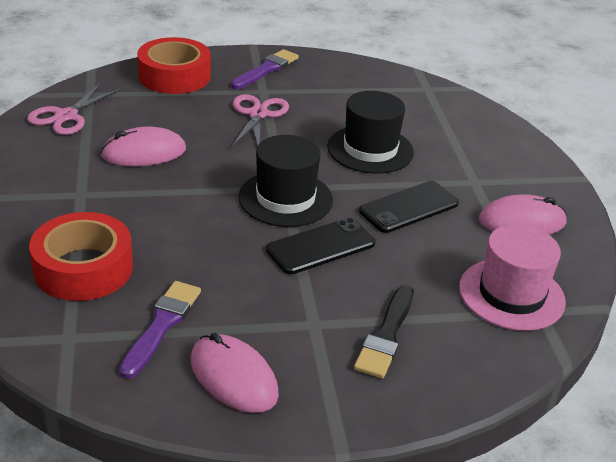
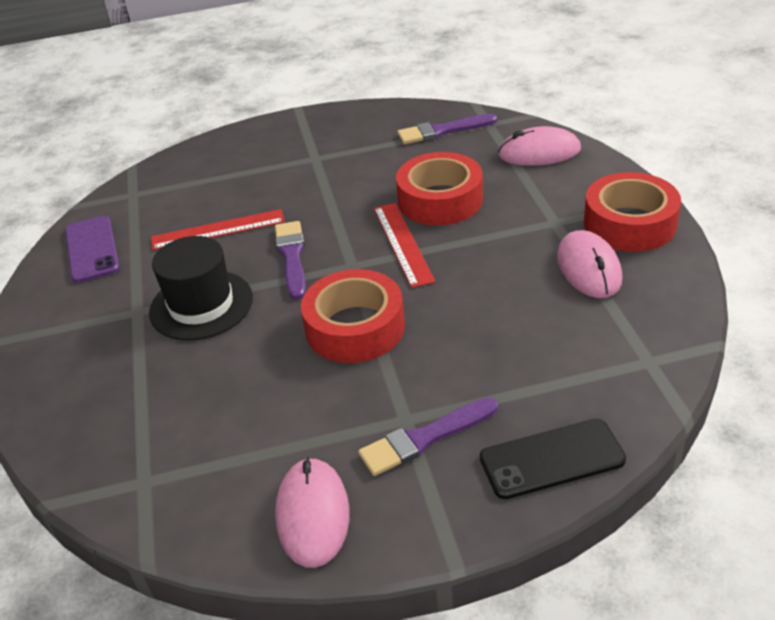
black brush: [354,285,414,379] = 1 -> none = 0
black hat: [238,135,333,227] [327,91,414,174] = 2 -> [149,236,253,341] = 1
black phone: [266,218,375,274] [359,181,459,233] = 2 -> [480,419,626,499] = 1
pink hat: [459,224,566,331] = 1 -> none = 0
pink scissors: [27,83,121,135] [232,94,289,147] = 2 -> none = 0
purple brush: [119,281,201,379] [231,49,299,89] = 2 -> [275,221,306,300] [358,397,498,476] [397,114,497,144] = 3
purple phone: none = 0 -> [65,216,120,283] = 1
red ruler: none = 0 -> [151,209,285,250] [374,203,435,288] = 2
red tape: [29,212,133,301] [137,37,211,94] = 2 -> [301,269,405,363] [396,152,483,226] [584,172,681,252] = 3

